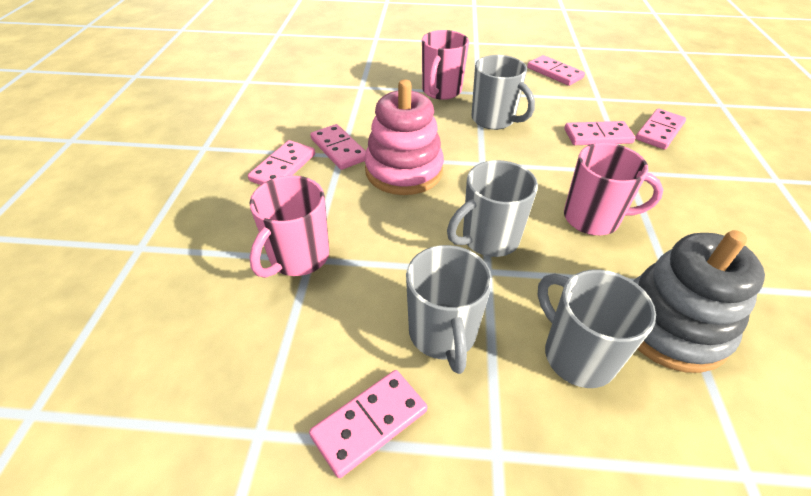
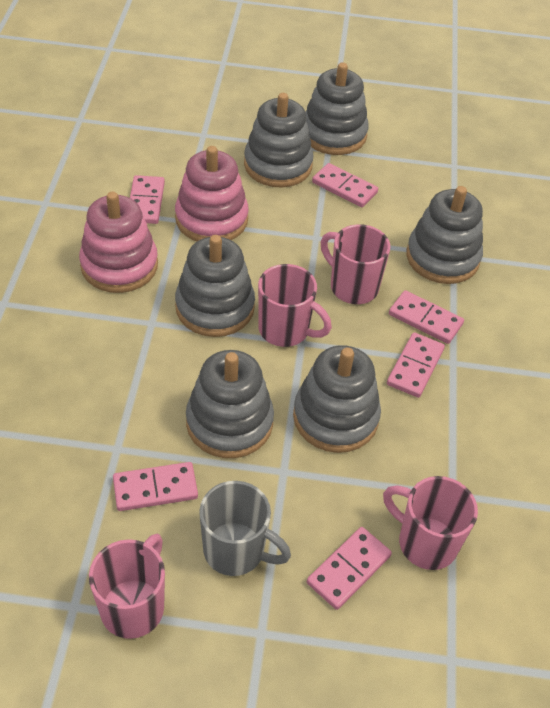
grey mug: [406,245,492,374] [447,160,538,257] [471,55,535,130] [538,270,656,388] = 4 -> [199,481,291,576] = 1
grey stacking toy: [633,230,765,373] = 1 -> [175,235,255,337] [186,350,274,458] [244,93,314,188] [293,345,381,453] [305,62,369,155] [407,186,483,284] = 6
pink mug: [250,176,329,278] [422,30,469,100] [564,143,664,235] = 3 -> [89,534,165,639] [258,264,332,347] [321,224,390,304] [383,476,478,570] = 4
pink stacking toy: [364,80,444,195] = 1 -> [79,192,158,293] [175,146,249,241] = 2

